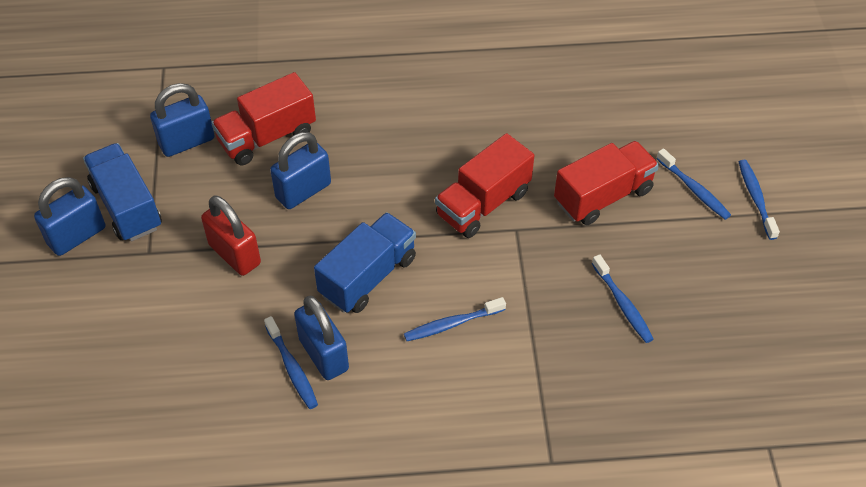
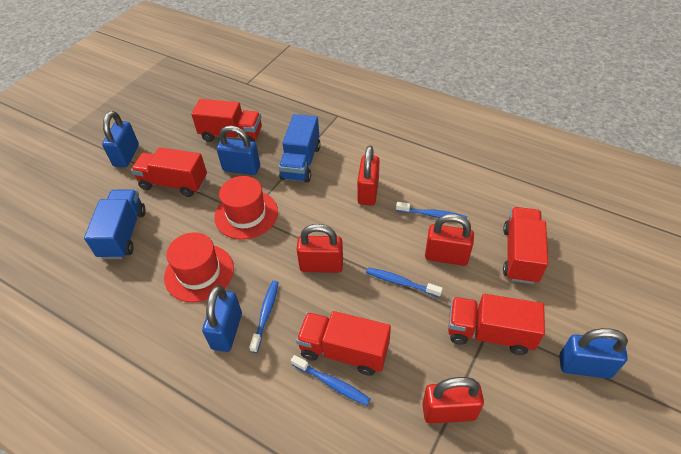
blue toothbrush: [264,316,318,409] [404,297,506,341] [592,254,654,343] [656,148,731,220] [739,160,780,240] = 5 -> [249,281,279,353] [291,355,371,406] [366,267,443,297] [396,202,467,219] = 4
red hat: none = 0 -> [164,232,234,303] [214,176,278,240] = 2
red padlock: [201,196,261,276] = 1 -> [296,224,343,273] [357,145,380,206] [422,377,484,424] [425,214,474,266] = 4
red truck: [211,72,316,165] [435,133,534,238] [554,141,659,225] = 3 -> [131,147,207,197] [191,99,262,142] [296,311,391,376] [448,294,545,355] [503,207,548,284] = 5

